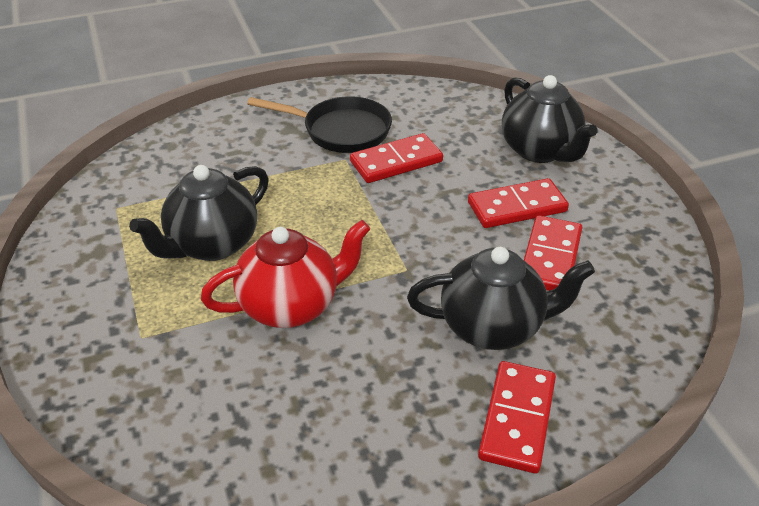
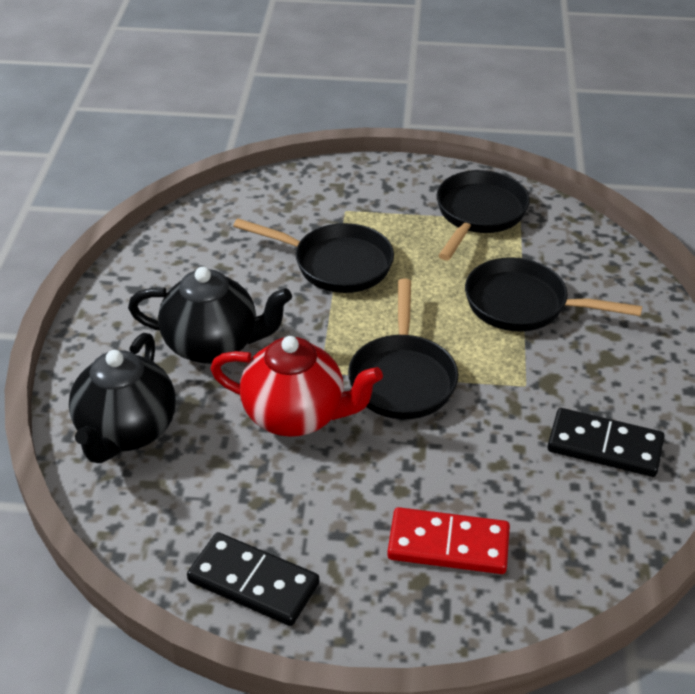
black domino: none = 0 -> [187,532,319,626] [548,408,665,477] = 2
black pan: [247,96,392,153] = 1 -> [233,218,394,293] [348,279,459,419] [437,170,530,261] [465,257,642,332] = 4
black teapot: [129,165,269,261] [407,247,595,350] [502,75,597,163] = 3 -> [69,333,176,463] [128,267,292,364] = 2
red domino: [350,133,443,183] [468,178,569,228] [478,361,556,473] [524,215,582,291] = 4 -> [387,507,510,574] = 1

